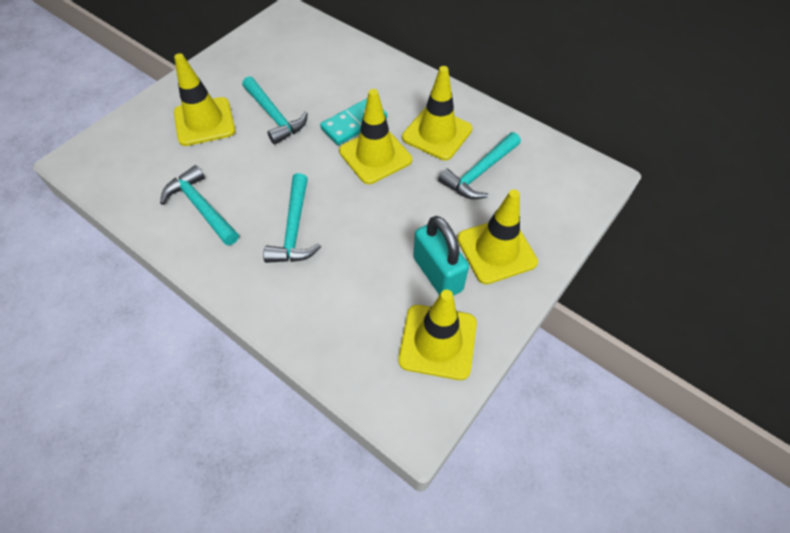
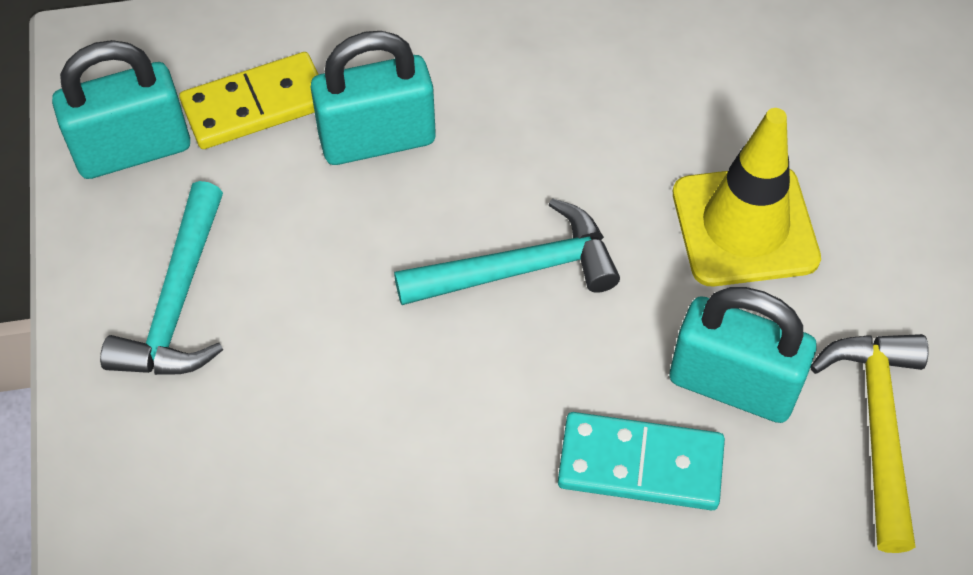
turquoise hammer: [160,165,239,246] [242,76,308,145] [263,173,321,263] [438,132,521,199] = 4 -> [100,181,223,375] [394,198,620,305] = 2
turquoise padlock: [413,216,469,296] = 1 -> [52,40,190,179] [311,31,436,165] [670,287,817,423] = 3
yellow domino: none = 0 -> [179,52,319,149] = 1
yellow hammer: none = 0 -> [810,334,929,553] = 1
yellow traffic cone: [174,53,235,146] [339,89,412,184] [398,290,477,380] [402,66,473,160] [457,189,538,284] = 5 -> [673,108,821,286] = 1

